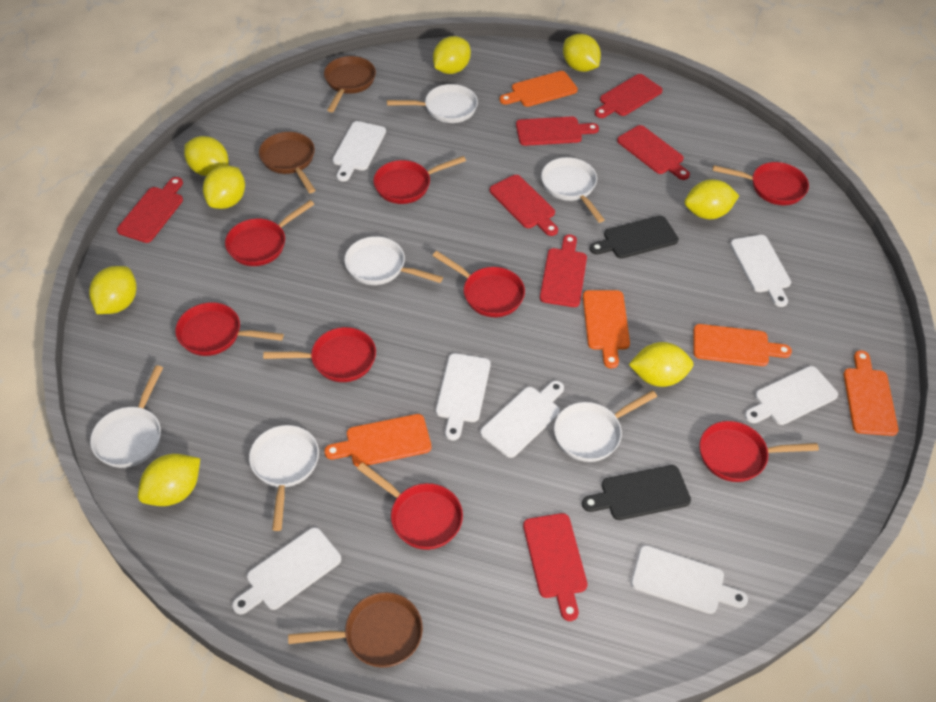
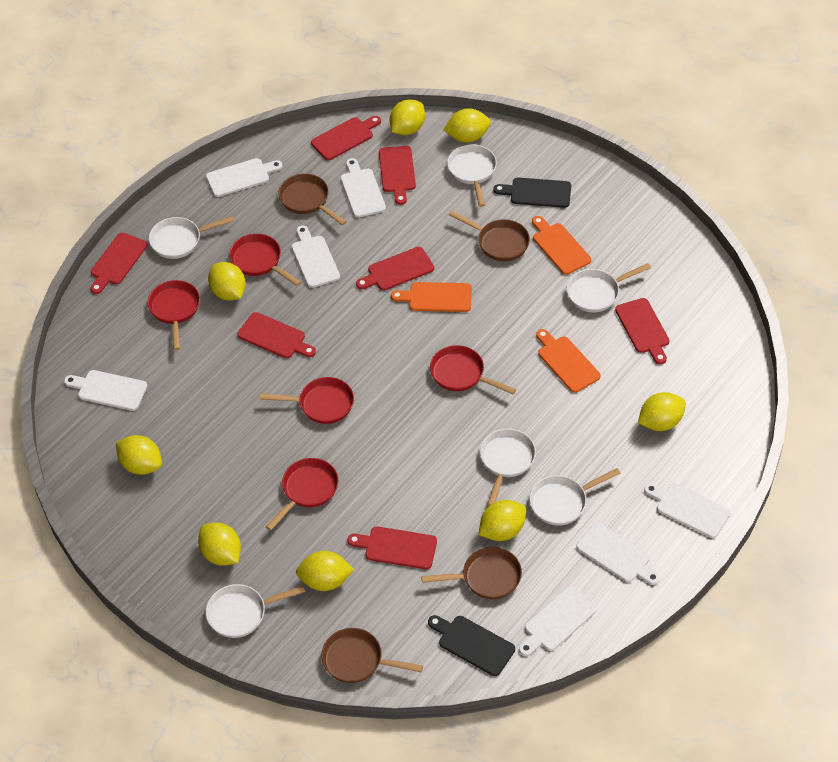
brown pan: [259,132,316,193] [288,592,423,668] [324,56,376,112] = 3 -> [278,174,346,225] [321,628,423,683] [421,547,522,599] [449,211,530,261] = 4
orange cutting board: [325,414,431,467] [500,71,578,107] [583,290,630,368] [694,324,792,366] [844,350,898,436] = 5 -> [391,282,472,312] [532,216,591,275] [536,329,601,393] = 3
red pan: [175,302,284,356] [225,200,314,266] [263,327,376,382] [357,462,463,550] [374,156,466,204] [432,251,525,317] [700,421,819,482] [713,162,809,205] = 8 -> [148,280,200,350] [229,234,301,286] [260,377,354,424] [266,458,338,531] [430,345,516,394] = 5

